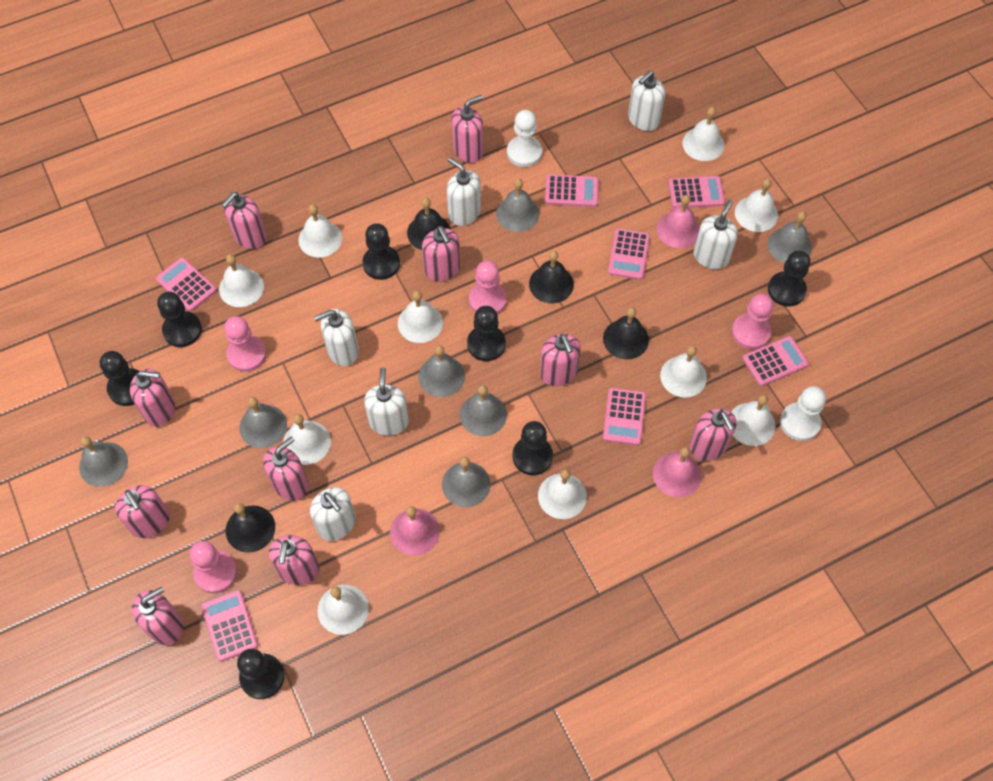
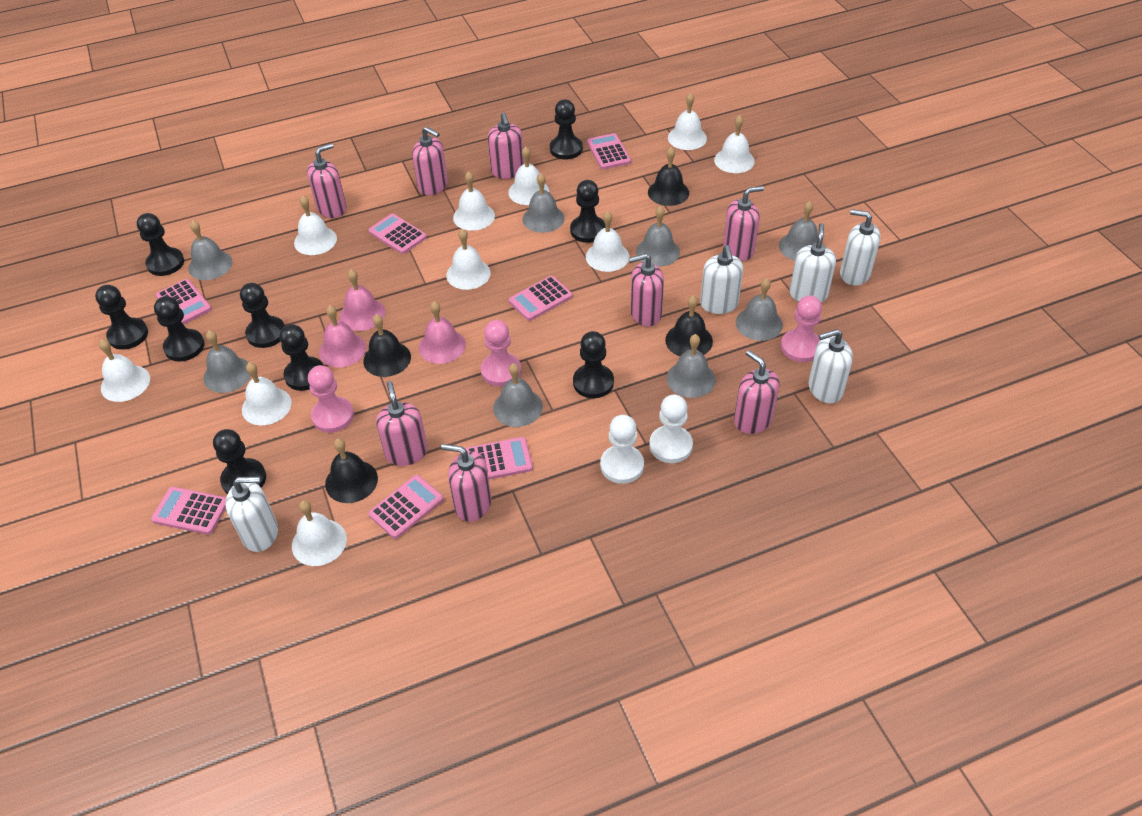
black pawn: [100,351,140,406] [157,291,202,347] [237,649,285,699] [362,223,400,280] [467,306,506,361] [512,421,553,475] [768,250,811,307] = 7 -> [95,285,148,350] [137,213,184,276] [154,296,205,362] [213,429,266,494] [240,283,285,348] [279,324,324,391] [550,99,583,159] [570,180,606,243] [573,331,614,398] = 9
grey bell: [79,436,128,487] [239,397,287,448] [419,345,465,397] [442,457,491,507] [460,385,507,436] [496,178,539,232] [768,211,812,263] = 7 -> [188,220,233,280] [203,330,251,393] [493,363,543,427] [522,173,565,233] [636,206,680,267] [667,334,716,398] [736,278,783,341] [779,201,818,261] = 8
pink pawn: [189,541,237,593] [224,316,266,372] [469,260,507,314] [732,294,774,349] = 4 -> [308,365,354,433] [481,320,521,387] [781,296,822,362] = 3
pink soap dispenser: [115,485,170,538] [130,369,175,427] [132,587,184,645] [222,192,267,249] [263,436,309,501] [269,535,320,585] [422,226,461,282] [451,95,484,163] [540,334,581,386] [689,408,737,461] = 10 -> [307,143,347,218] [376,381,428,466] [412,126,448,195] [441,444,492,522] [488,112,524,179] [629,253,664,327] [723,186,764,261] [734,350,780,434] = 8
white soap dispenser: [310,487,356,541] [314,309,359,366] [364,368,409,436] [447,157,481,226] [628,71,665,131] [694,199,738,269] = 6 -> [225,476,278,552] [700,245,743,314] [789,223,836,303] [808,329,853,403] [840,209,881,285] = 5

